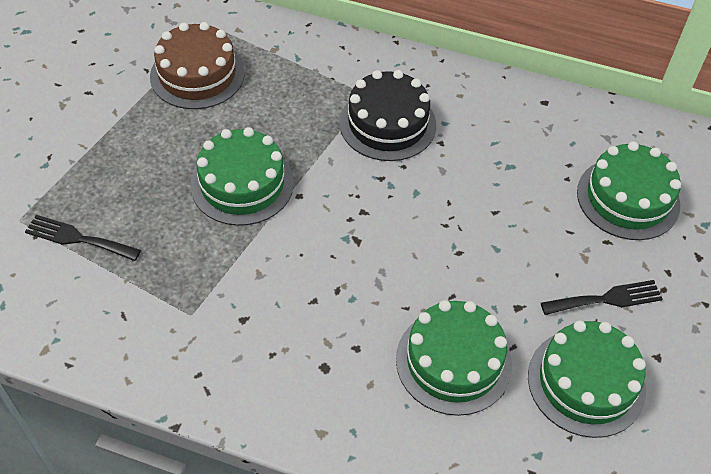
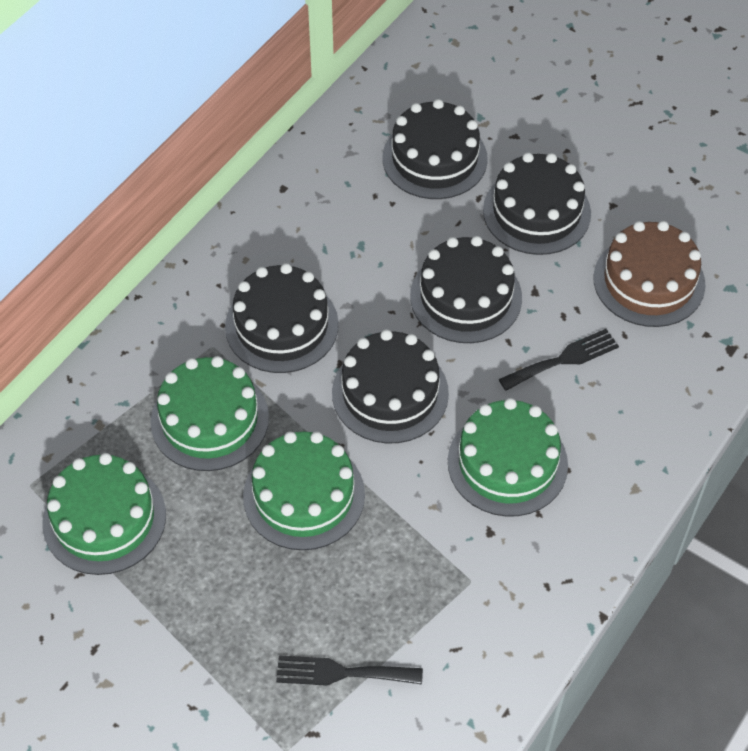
black cake: [339,70,436,161] = 1 -> [225,263,339,373] [332,329,449,444] [383,99,488,199] [410,236,522,343] [483,152,591,255] = 5

